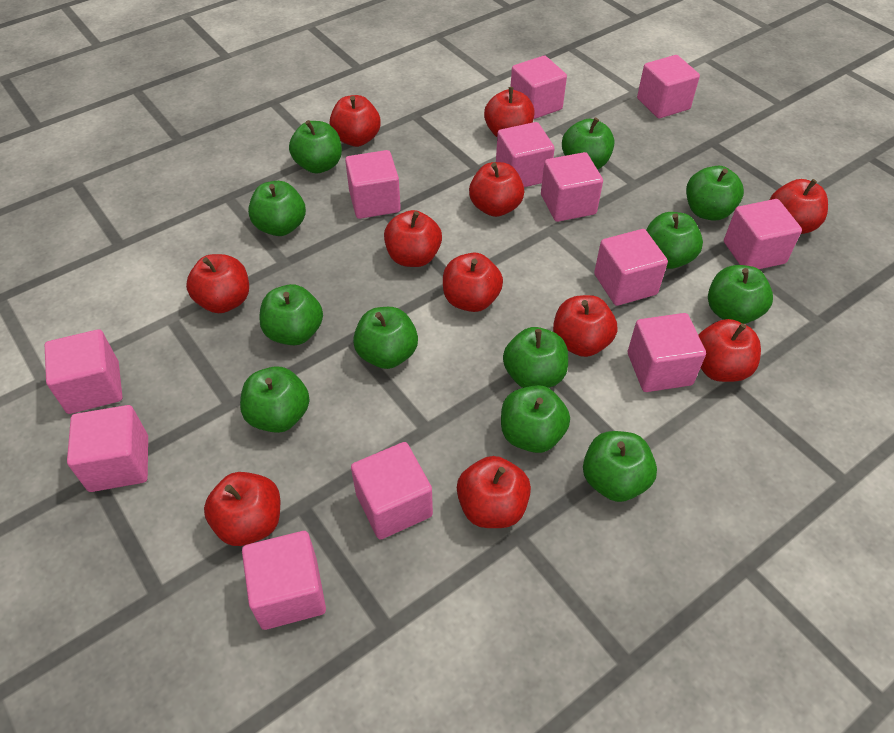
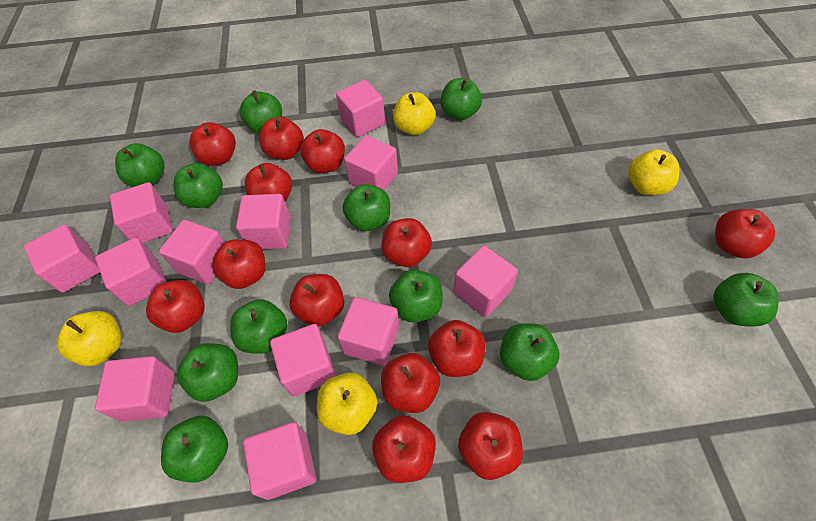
green apple: [240,366,310,433] [248,181,306,236] [259,284,323,345] [289,120,342,173] [353,307,418,369] [501,385,570,453] [503,327,568,388] [562,118,614,170] [583,431,657,502] [646,212,703,269] [686,166,744,221] [708,265,773,324] = 12 -> [115,143,165,187] [161,416,228,483] [174,163,223,208] [177,343,238,402] [230,299,287,354] [239,90,282,134] [343,184,390,231] [389,270,443,323] [440,78,482,120] [500,323,559,381] [713,273,778,327] = 11
red apple: [186,254,249,313] [204,472,280,546] [330,95,381,147] [384,210,442,267] [443,253,503,312] [457,456,531,528] [469,162,524,217] [484,87,534,137] [553,295,617,357] [698,319,761,382] [770,179,828,234] = 11 -> [146,280,205,333] [189,122,236,166] [212,239,266,289] [245,163,292,201] [259,117,304,160] [290,274,344,327] [300,129,345,173] [372,415,436,483] [381,353,440,413] [382,218,432,267] [428,320,486,377] [458,412,523,480] [715,209,775,258] = 13
yellow apple: none = 0 -> [57,311,122,366] [317,372,377,435] [393,92,436,135] [628,149,679,195] = 4

